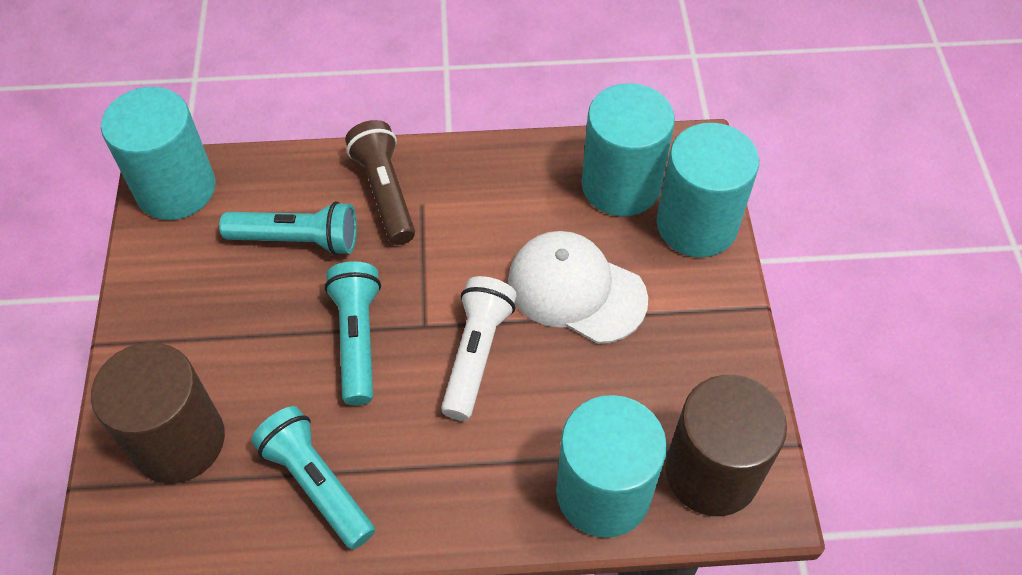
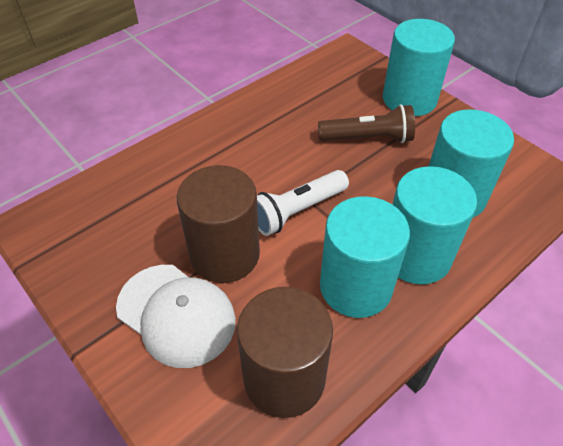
turquoise flashlight: [219,201,357,255] [251,406,375,550] [325,261,381,405] = 3 -> none = 0

